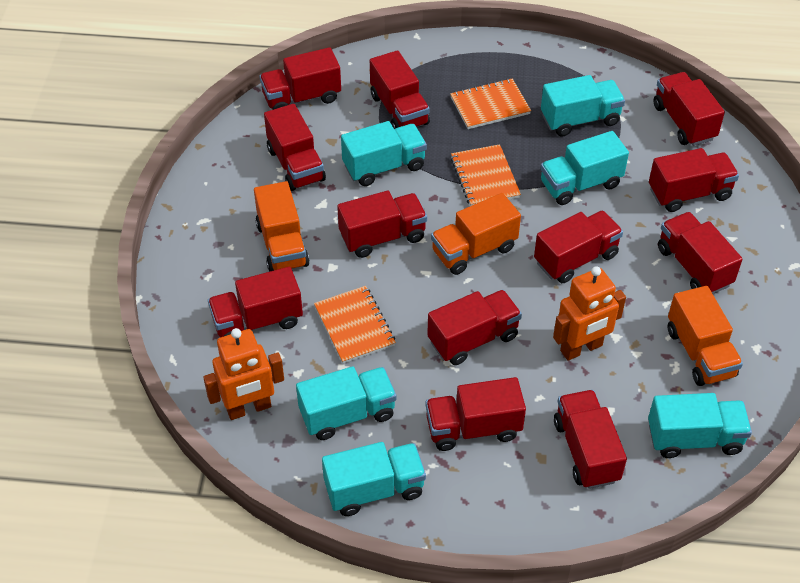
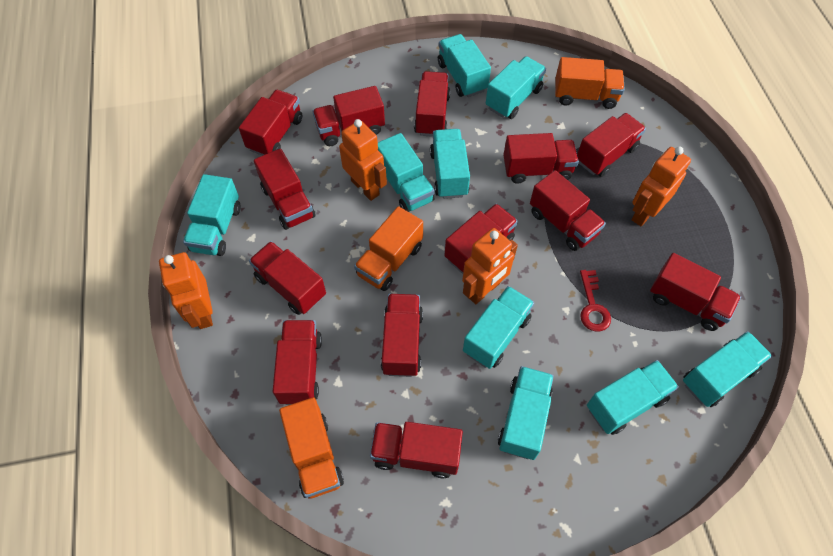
orange notebook: [314,286,396,364] [450,78,531,129] [451,144,521,206] = 3 -> none = 0
orange robot: [203,328,284,420] [553,266,626,361] = 2 -> [159,252,213,329] [339,119,387,201] [462,228,518,304] [631,147,691,226] = 4
red key: none = 0 -> [580,270,611,332] = 1
red truck: [208,267,303,337] [259,47,341,110] [264,104,326,191] [337,191,427,258] [370,50,430,129] [426,377,526,451] [427,290,522,365] [534,210,623,283] [554,390,627,489] [649,148,739,212] [654,72,725,146] [658,212,743,294] = 12 -> [239,90,302,156] [249,241,326,315] [254,149,316,230] [273,320,322,405] [312,86,385,146] [370,422,463,478] [381,294,423,377] [414,71,450,137] [445,204,518,274] [503,133,579,184] [530,170,606,251] [577,113,646,177] [650,253,741,331] = 13
turquoise truck: [296,366,397,440] [322,442,426,516] [341,121,427,186] [540,131,629,205] [541,75,625,137] [648,393,752,458] = 6 -> [183,174,241,256] [378,133,435,212] [430,129,470,199] [438,34,491,97] [463,286,534,369] [486,56,546,119] [498,366,554,460] [587,360,679,435] [683,331,772,407] = 9

